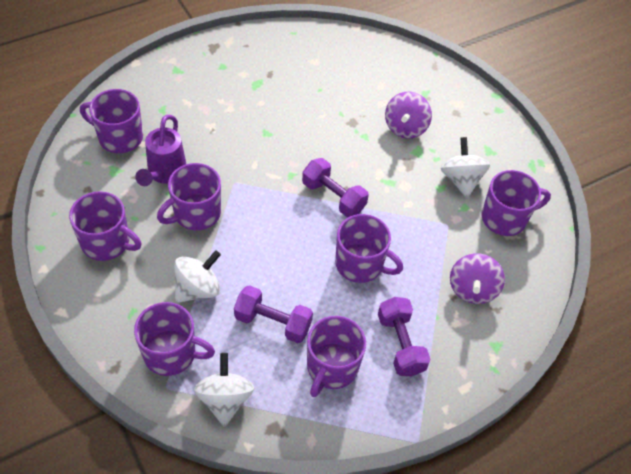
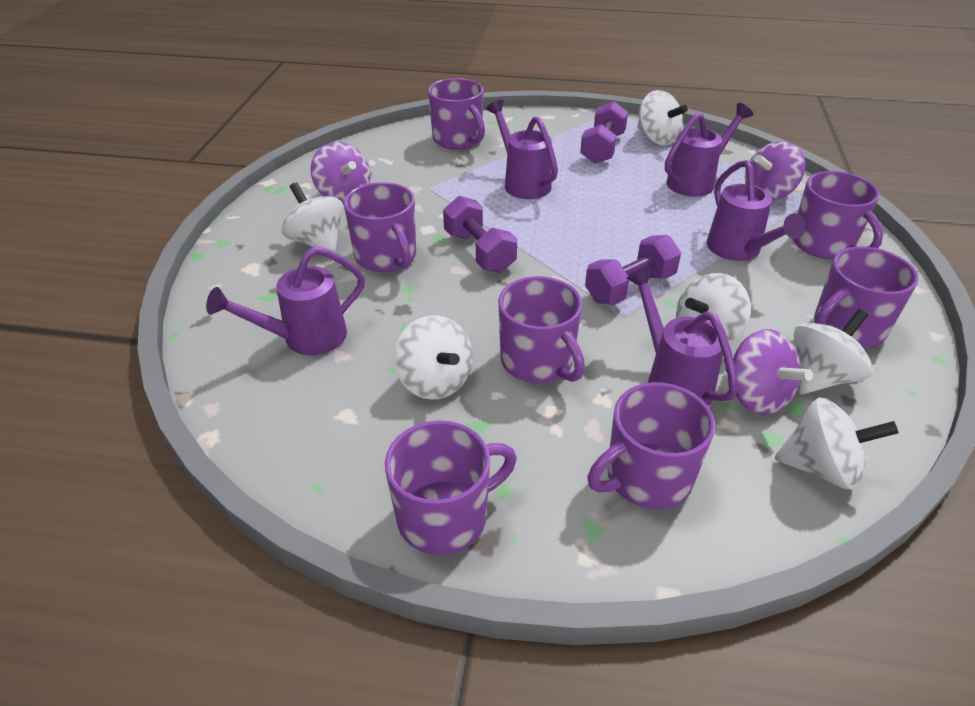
purple spinning top: [385,92,432,139] [450,253,505,304] = 2 -> [311,142,371,204] [726,329,813,415] [745,141,805,200] = 3
purple watering can: [135,115,186,186] = 1 -> [206,246,365,355] [486,99,558,199] [626,268,738,406] [665,103,754,197] [707,160,806,261] = 5
white spinning top: [174,250,221,303] [194,353,254,427] [441,137,490,198] = 3 -> [282,182,344,252] [394,315,473,400] [637,90,688,145] [676,273,751,345] [775,397,899,490] [794,309,873,394] = 6

